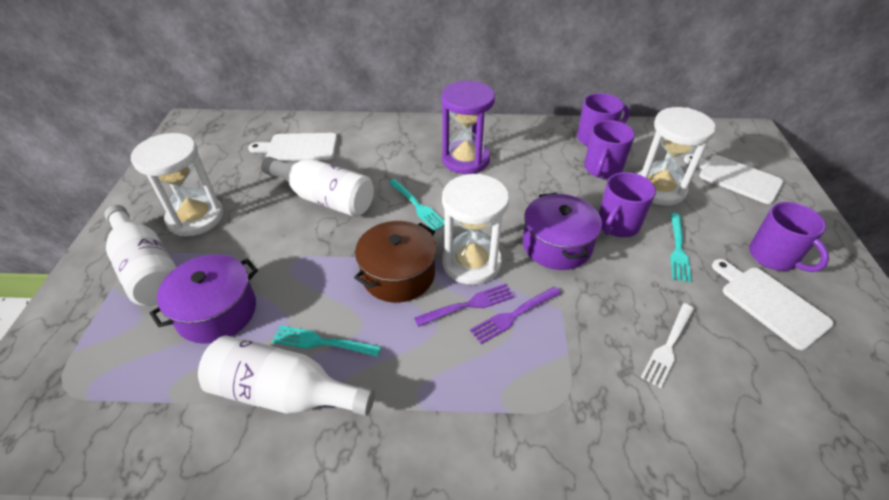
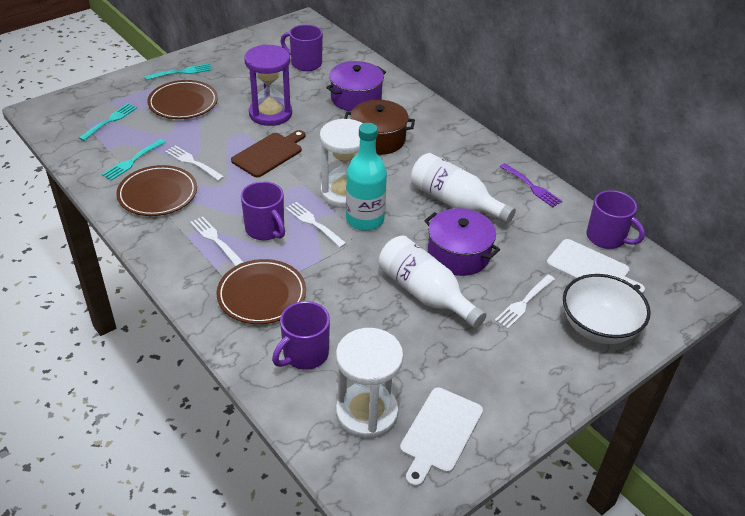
brown cutting board: none = 0 -> [231,130,305,178] = 1
brown plate: none = 0 -> [116,165,197,216] [147,80,218,119] [216,259,306,324] = 3
purple fork: [414,284,514,327] [470,286,561,344] = 2 -> [500,163,562,207] = 1
turquoise bottle: none = 0 -> [346,123,387,231] = 1
white bottle: [105,205,176,306] [198,335,375,416] [261,157,374,217] = 3 -> [379,235,486,328] [411,153,516,224] = 2
white bowl: none = 0 -> [563,274,651,344] = 1
white cutting board: [248,133,337,161] [684,154,783,204] [712,259,834,350] = 3 -> [400,387,483,487] [547,239,645,294] = 2
white fork: [641,303,694,388] = 1 -> [165,145,224,181] [190,217,244,266] [285,202,347,248] [494,275,555,329] = 4
white hourglass: [131,133,223,236] [442,174,509,285] [638,107,716,206] = 3 -> [320,119,363,208] [336,328,403,439] = 2

